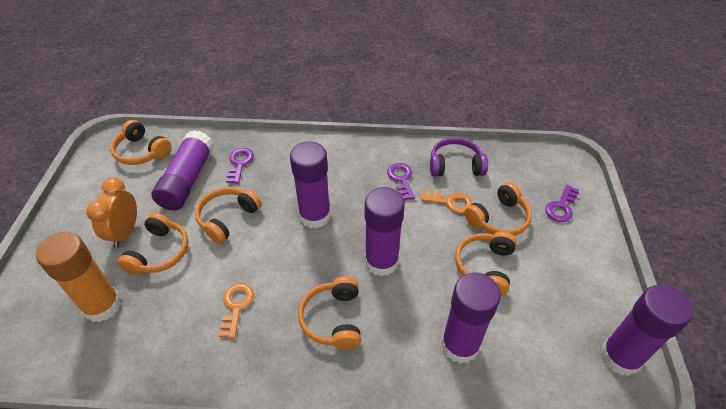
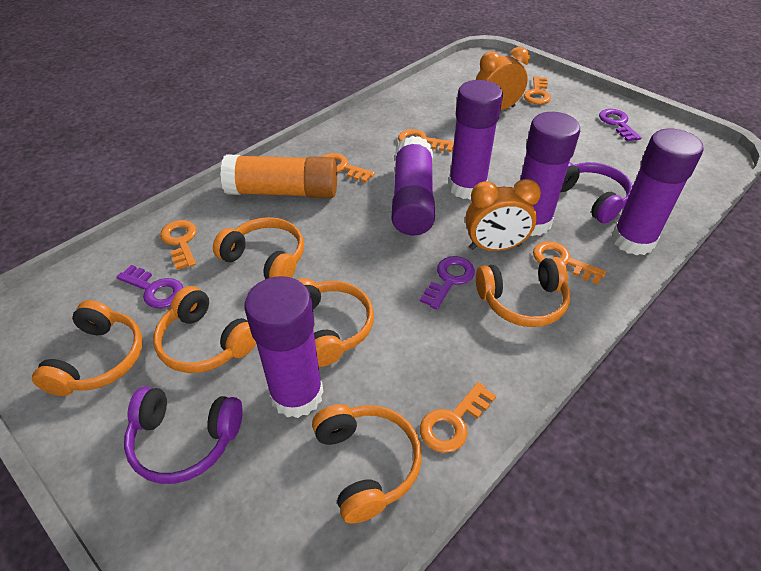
orange clock: [86,177,137,248] = 1 -> [465,179,541,251] [476,47,530,110] = 2
orange key: [219,283,254,338] [421,190,473,213] = 2 -> [160,220,197,270] [322,153,375,183] [398,129,454,152] [420,382,496,453] [524,76,551,104] [533,241,606,285] = 6
purple headphones: [430,137,488,176] = 1 -> [124,386,243,484] [561,162,633,224] = 2

